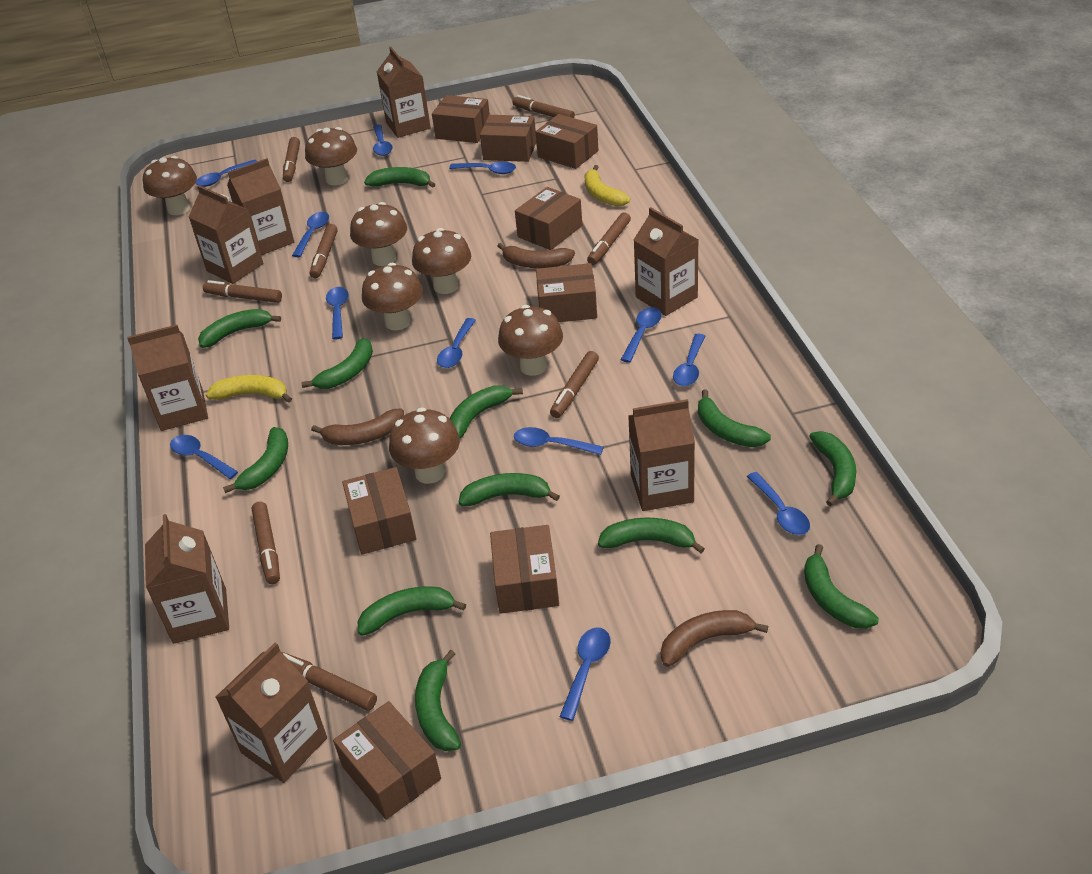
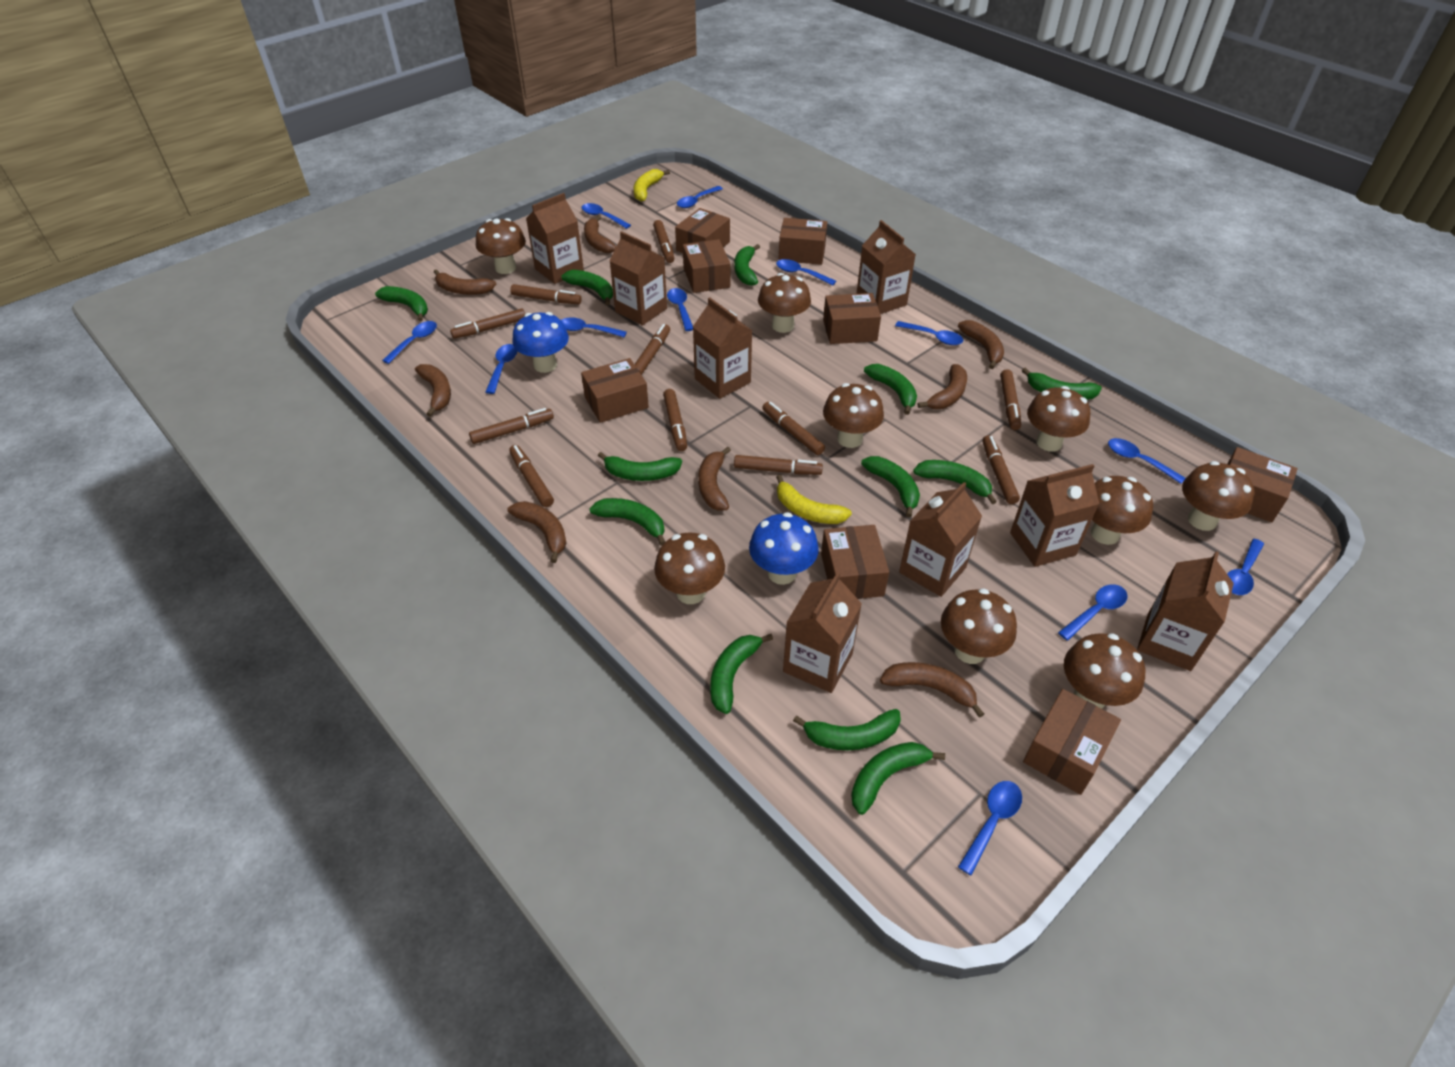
blue mushroom: none = 0 -> [512,312,569,373] [749,512,819,585] = 2
brown banana: [311,408,404,445] [498,243,575,268] [661,610,768,667] = 3 -> [415,364,451,417] [434,269,496,295] [507,501,566,563] [584,215,616,253] [698,447,731,511] [880,662,984,718] [918,364,967,409] [958,320,1004,369] = 8
brown marker: [203,280,282,303] [252,502,280,584] [282,652,377,711] [283,137,300,182] [310,224,338,279] [512,95,575,118] [550,351,599,418] [587,212,631,265] = 8 -> [450,308,525,339] [469,408,554,444] [509,445,554,507] [510,284,582,304] [634,324,670,375] [653,220,674,263] [663,389,687,451] [734,455,823,475] [762,402,825,455] [982,435,1020,504] [1000,369,1021,430] = 11
brown mushroom: [143,156,197,215] [305,127,357,186] [350,202,407,266] [362,263,423,330] [389,408,460,484] [412,228,471,294] [498,305,563,376] = 7 -> [476,218,526,274] [654,532,725,604] [758,273,811,333] [823,383,884,448] [941,588,1017,664] [1027,386,1090,452] [1064,633,1145,709] [1091,476,1153,545] [1182,461,1255,531] = 9

